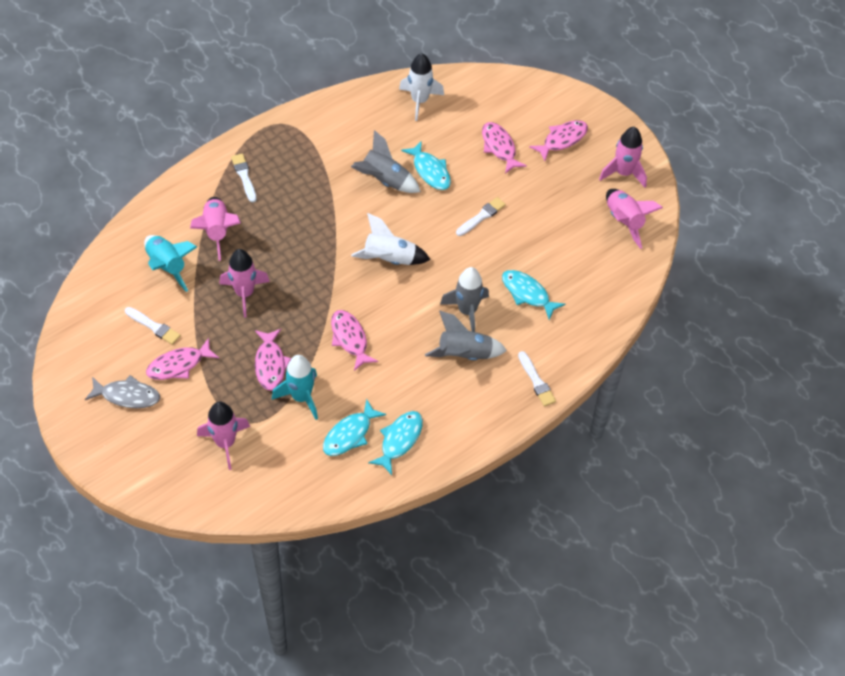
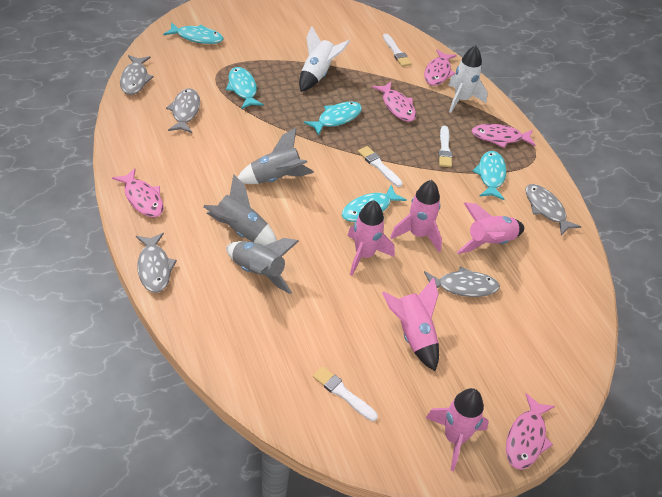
grey fish: [85,375,160,408] = 1 -> [120,55,154,95] [136,233,177,293] [166,88,200,133] [424,266,500,297] [525,184,581,236] = 5
turquoise fish: [323,399,386,456] [368,411,423,475] [401,140,451,190] [502,270,566,320] = 4 -> [163,22,223,44] [226,67,264,109] [304,102,362,136] [342,185,407,222] [472,151,506,200] = 5
turquoise rocket: [144,235,197,292] [272,355,318,420] = 2 -> none = 0

